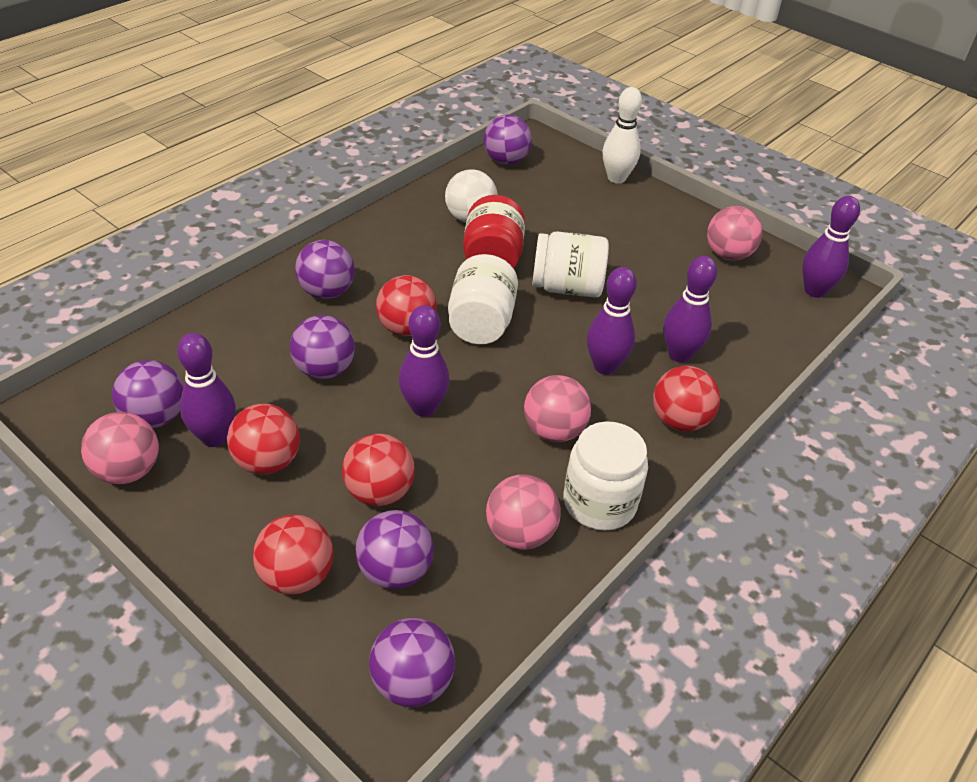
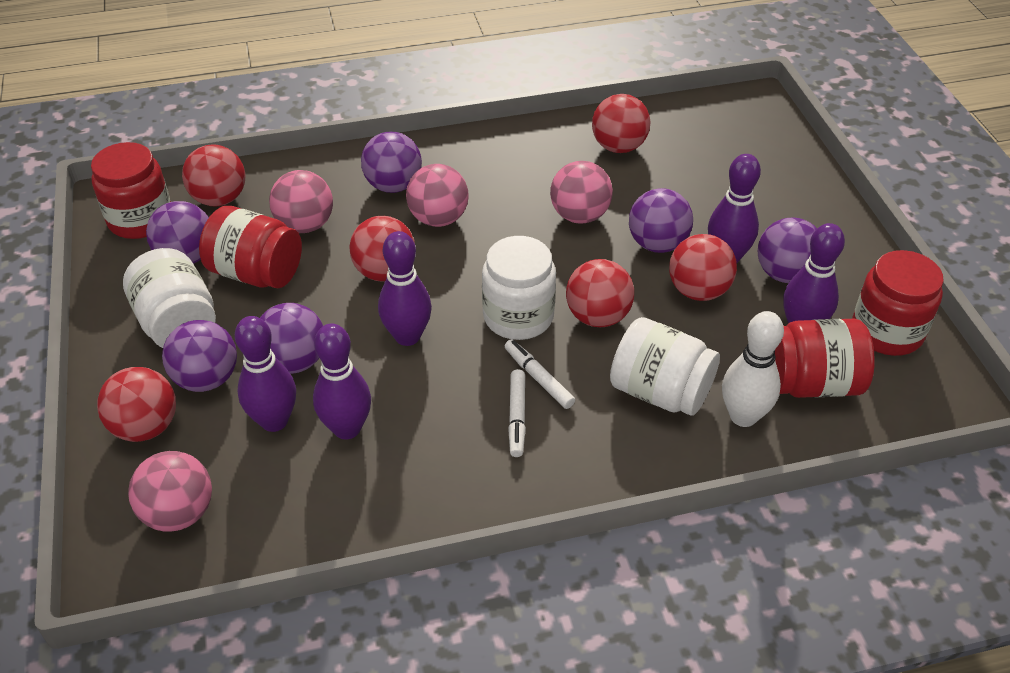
red ball: [227,404,300,475] [253,514,333,595] [342,434,415,506] [376,275,437,336] [653,366,720,431] = 5 -> [97,367,176,442] [182,144,245,207] [349,216,415,282] [566,259,634,327] [592,94,650,153] [669,234,737,301] = 6
red jar: [463,195,525,269] = 1 -> [91,142,171,239] [199,206,302,288] [775,319,875,398] [852,250,944,356] = 4
white ball: [445,170,497,223] = 1 -> none = 0
white marker: none = 0 -> [505,339,575,409] [508,369,526,457] = 2

